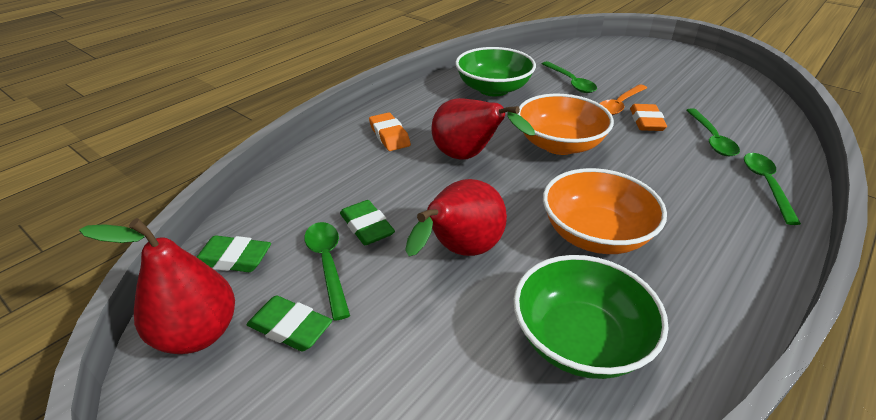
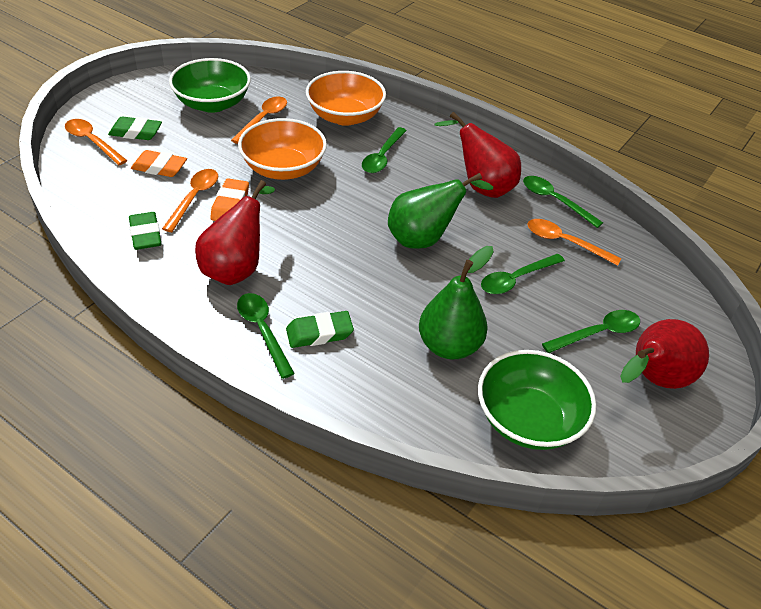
green pear: none = 0 -> [388,173,493,249] [419,246,494,359] = 2
green spoon: [304,222,350,321] [542,61,597,93] [686,108,740,156] [744,153,801,225] = 4 -> [237,293,295,379] [362,127,407,173] [481,254,565,294] [523,176,603,228] [542,310,640,353] = 5
orange spoon: [599,84,647,115] = 1 -> [65,119,127,165] [162,169,218,232] [231,97,287,144] [527,219,622,266] = 4

